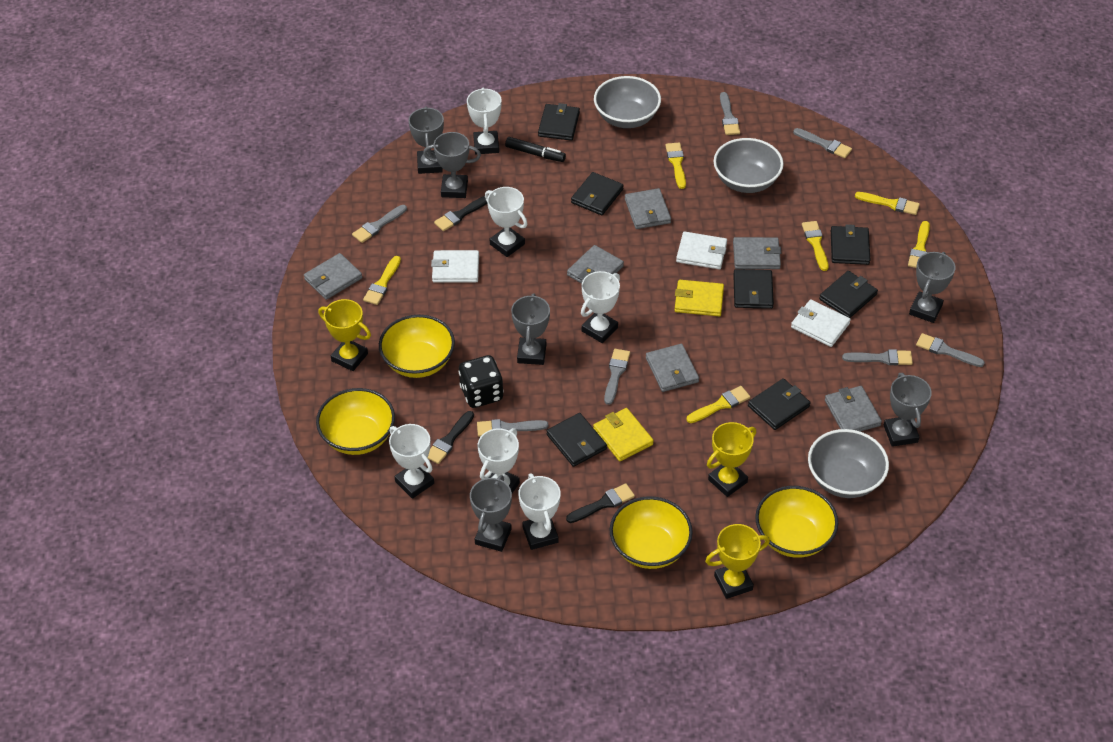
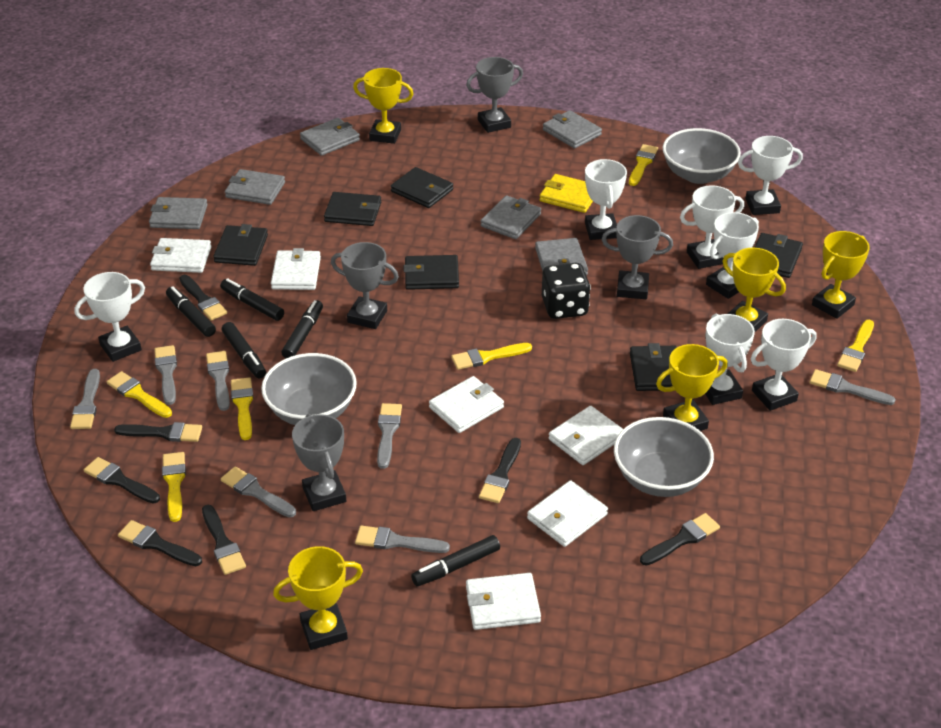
black brush: [428,411,474,464] [434,196,487,231] [566,483,635,523] = 3 -> [84,457,160,504] [114,422,202,442] [118,520,202,566] [179,275,227,320] [202,505,246,575] [479,438,521,503] [640,513,720,566] = 7
black marker: [505,137,566,162] = 1 -> [166,286,216,337] [220,278,284,321] [222,322,266,379] [281,300,323,358] [411,535,500,586] = 5
black wallet: [538,103,580,141] [547,413,607,467] [571,172,624,215] [733,269,774,309] [748,378,810,430] [819,271,878,318] [831,224,870,265] = 7 -> [213,224,268,266] [324,192,381,226] [391,167,453,208] [403,255,459,290] [630,343,677,391] [754,233,803,278] = 6
grey trophy: [408,107,444,174] [423,132,481,198] [470,475,512,552] [511,293,550,365] [884,373,932,447] [909,252,955,323] = 6 -> [292,414,346,511] [331,242,399,329] [466,57,523,133] [602,215,673,299] = 4
white trophy: [389,424,434,499] [467,88,502,154] [478,428,520,493] [485,187,527,257] [518,473,561,550] [581,271,620,343] = 6 -> [74,272,145,362] [585,159,627,240] [680,185,744,269] [705,313,755,405] [706,212,759,299] [738,136,803,215] [751,319,817,411] = 7
white wallet: [431,250,479,283] [676,232,727,269] [791,299,851,347] = 3 -> [150,238,212,273] [271,248,321,290] [429,376,504,433] [466,573,541,630] [527,480,608,547] [549,406,623,465] = 6
yellow bowl: [316,388,395,455] [379,315,455,378] [610,496,693,569] [755,486,838,558] = 4 -> none = 0
yellow trophy: [318,299,371,371] [705,524,770,599] [707,422,756,497] = 3 -> [273,546,363,650] [353,68,413,144] [656,344,728,431] [723,248,786,332] [812,231,870,319] = 5
yellow wallet: [593,408,654,461] [675,280,724,316] = 2 -> [540,174,593,213] = 1

